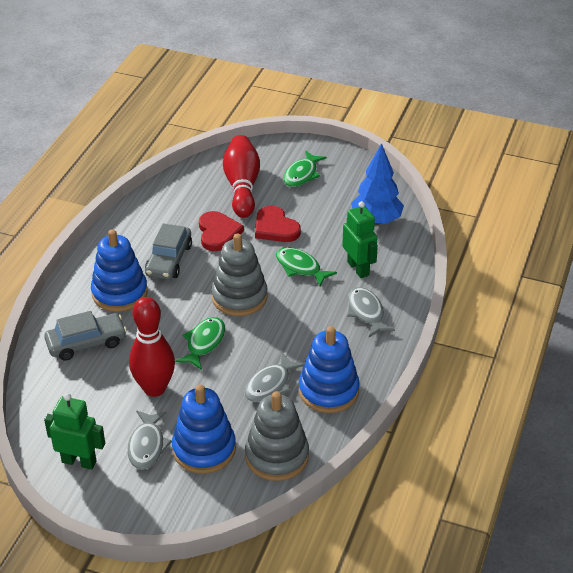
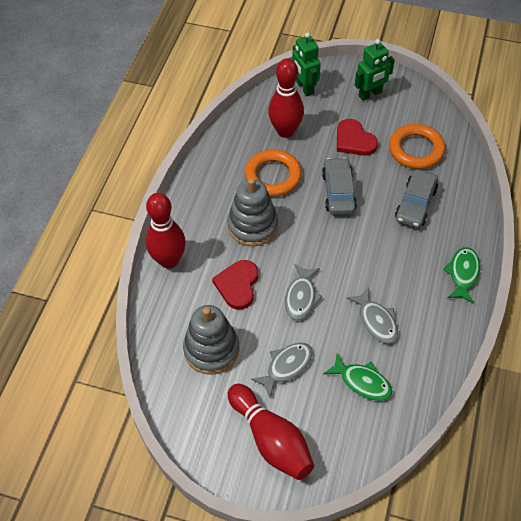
blue stacking toy: [91,229,148,312] [172,384,236,474] [299,326,360,413] = 3 -> none = 0
blue tree: [351,143,404,225] = 1 -> none = 0
green fish: [175,317,225,370] [276,247,337,286] [283,150,327,187] = 3 -> [323,353,392,401] [443,247,480,304] = 2
orange ring: none = 0 -> [245,149,302,197] [389,124,445,169] = 2
red bowling pin: [129,297,175,397] [223,135,260,218] = 2 -> [146,193,186,269] [228,384,314,480] [268,58,304,138] = 3

